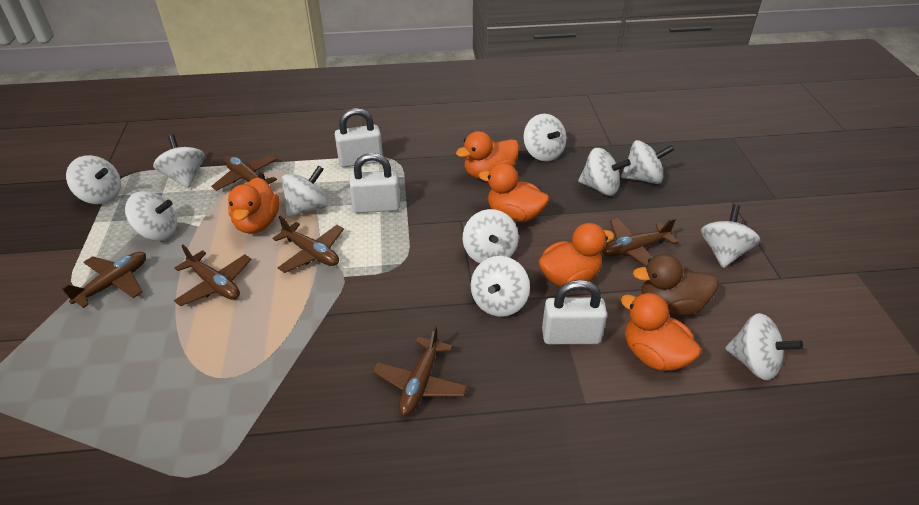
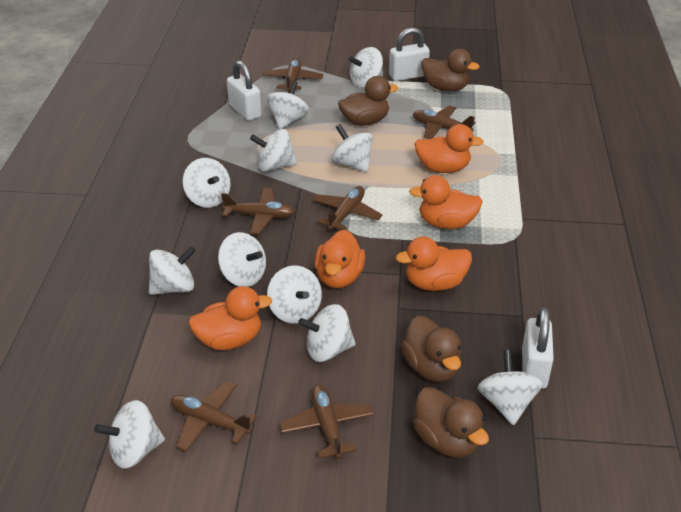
brown duck: [633,254,718,315] = 1 -> [338,76,398,126] [401,316,461,382] [413,387,489,458] [421,49,479,92] = 4

